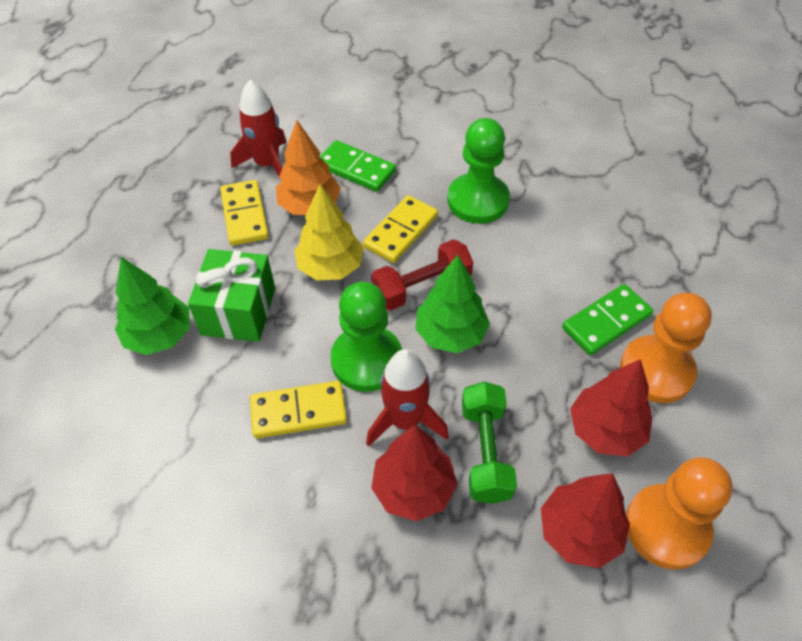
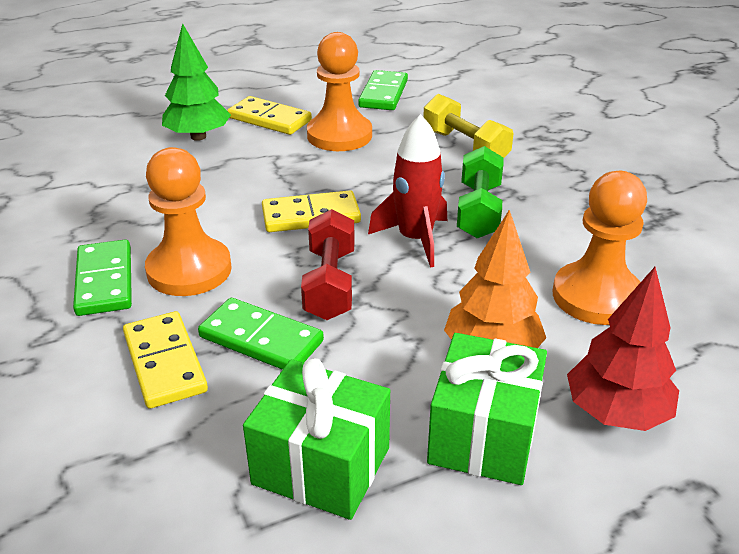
green domino: [319,140,396,192] [562,284,653,355] = 2 -> [73,240,132,316] [198,298,324,370] [358,70,408,110] = 3
green gift: [188,249,275,342] = 1 -> [243,358,390,520] [427,333,547,485] = 2
green pawn: [330,282,402,392] [448,118,510,224] = 2 -> none = 0
green tree: [115,257,190,355] [415,255,490,353] = 2 -> [162,23,231,141] = 1
orange pawn: [620,293,712,403] [626,457,733,570] = 2 -> [145,147,232,296] [307,32,372,151] [553,171,647,325] = 3
red rocket: [230,80,287,180] [366,349,449,447] = 2 -> [368,114,447,268] = 1
red tree: [371,425,457,521] [541,473,630,568] [570,359,652,456] = 3 -> [567,267,679,431] = 1
yellow dumbbell: none = 0 -> [423,94,514,158] = 1
yellow tree: [294,184,364,280] = 1 -> none = 0

